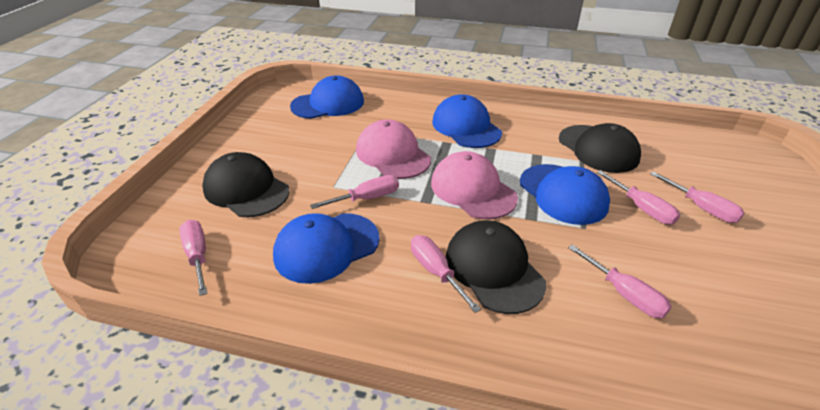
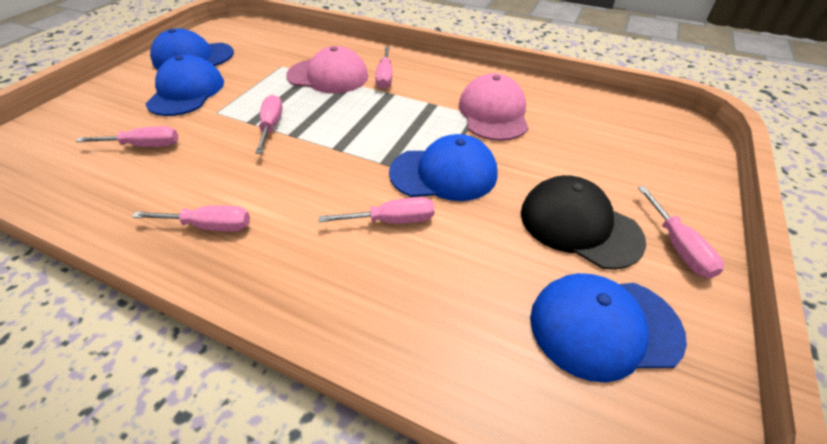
black cap: [202,152,290,217] [446,220,546,314] [559,123,641,173] = 3 -> [521,175,646,270] = 1

